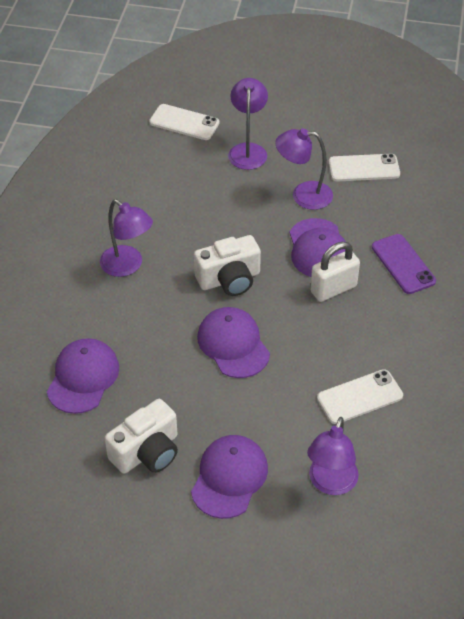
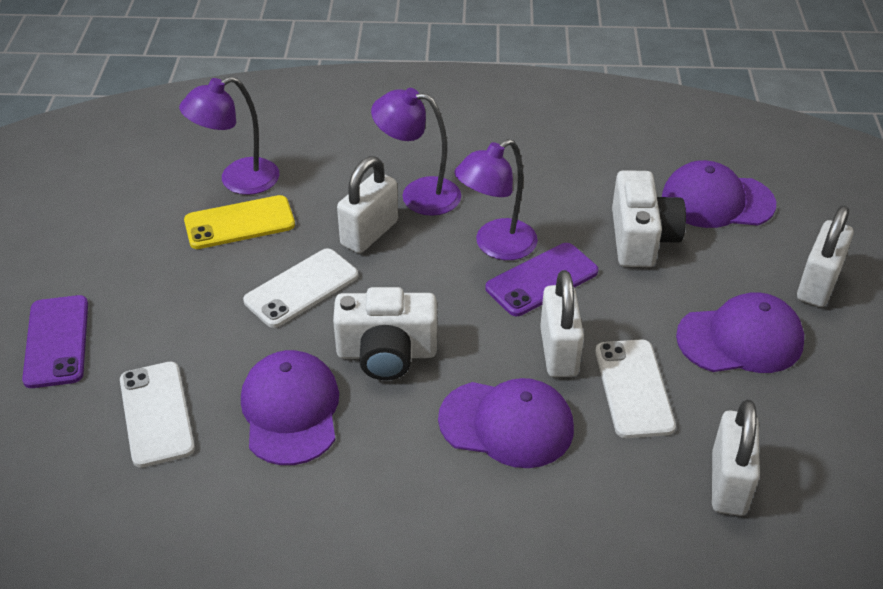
purple lamp: [100,199,153,277] [228,78,268,170] [275,128,333,210] [307,417,359,495] = 4 -> [179,77,279,195] [371,88,461,216] [454,139,538,260] = 3
purple phone: [372,234,436,294] = 1 -> [22,295,88,388] [485,243,598,316] = 2
white padlock: [310,242,360,302] = 1 -> [337,156,398,253] [540,270,584,377] [712,400,760,516] [797,206,854,307] = 4
yellow phone: none = 0 -> [184,195,295,249] = 1

